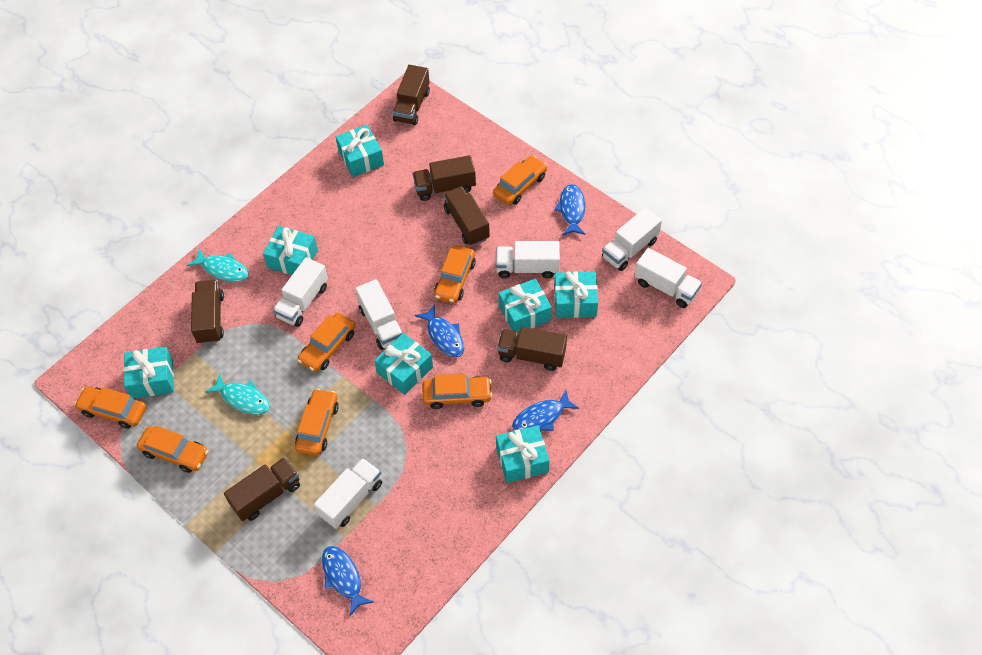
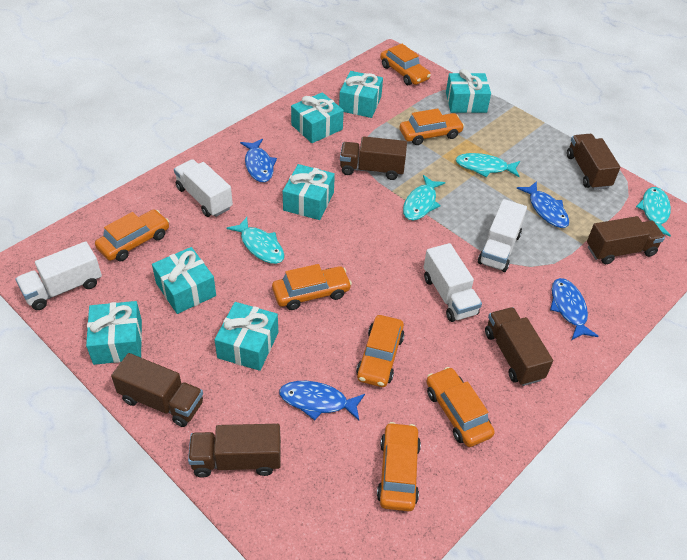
turquoise fish: [187,249,249,282] [205,373,270,414] = 2 -> [226,217,284,264] [403,175,445,221] [456,153,520,177] [636,187,671,236] = 4
white truck: [273,257,328,327] [314,458,382,529] [355,279,403,350] [496,241,560,278] [602,207,662,271] [634,248,702,308] = 6 -> [15,241,102,310] [174,159,233,217] [424,243,482,322] [478,199,527,272] = 4

